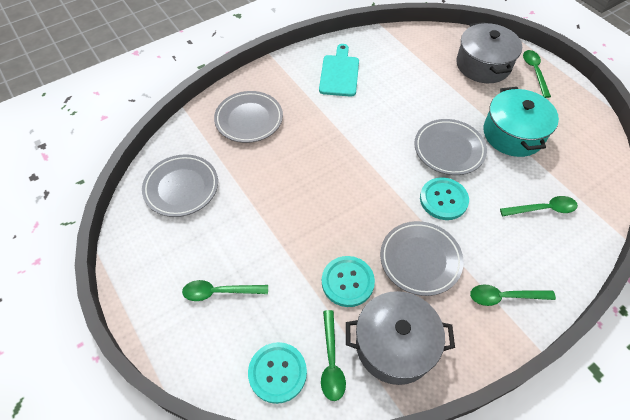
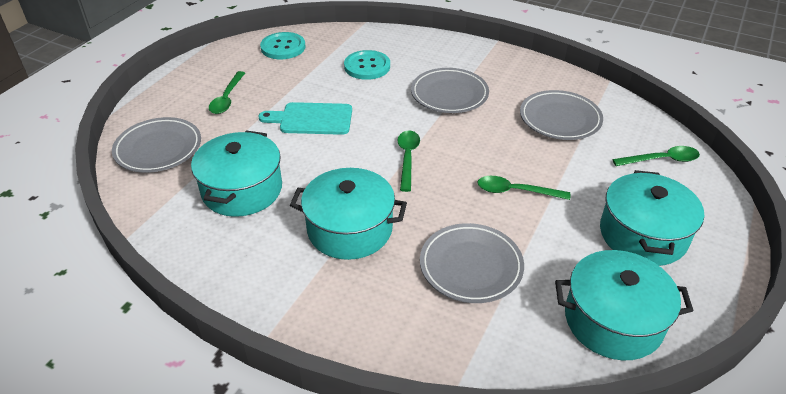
green spoon: [182,280,268,301] [321,310,346,401] [470,285,556,306] [500,196,578,216] [523,50,551,98] = 5 -> [209,71,245,114] [398,130,420,192] [478,176,570,200] [612,146,700,166] = 4
grey pot: [346,291,455,385] [456,22,522,83] = 2 -> none = 0
turquoise button: [248,342,307,404] [322,256,375,307] [420,177,469,220] = 3 -> [260,32,305,59] [344,50,390,80] = 2
turquoise pot: [484,87,559,157] = 1 -> [191,130,282,217] [290,168,407,260] [555,250,694,360] [600,170,704,266] = 4

